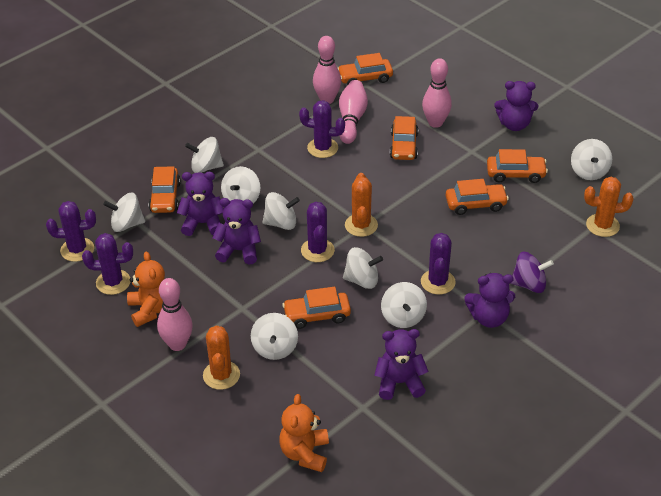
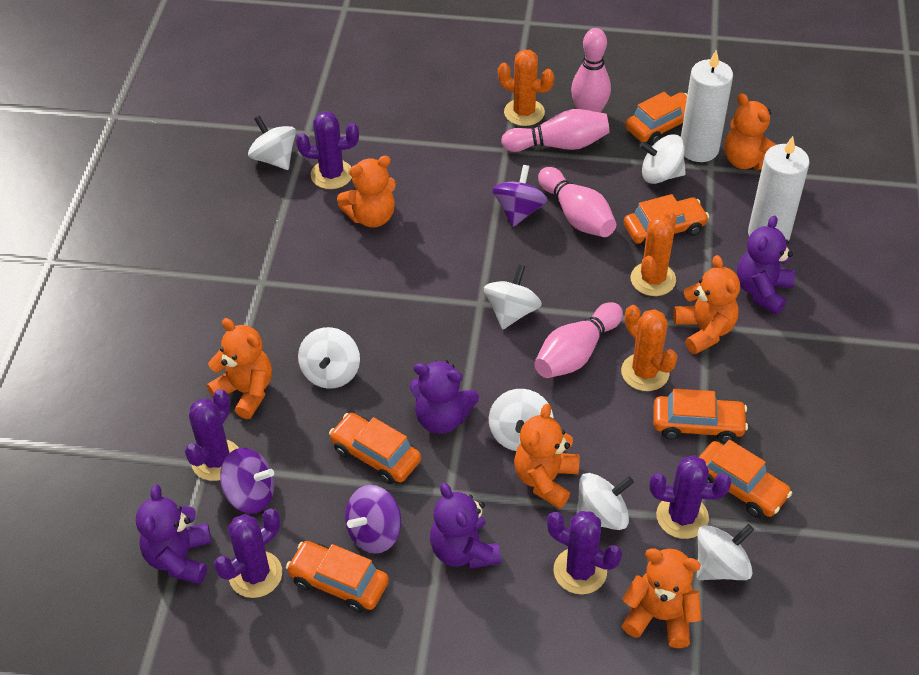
orange teddy bear: [127,251,165,327] [279,394,329,472] = 2 -> [207,318,272,419] [337,156,396,228] [514,404,580,509] [622,548,701,648] [673,255,740,354] [725,93,777,170] = 6
purple spinning top: [511,252,554,293] = 1 -> [220,448,274,514] [345,485,401,554] [492,165,548,227] = 3
purple teddy bear: [177,172,224,236] [212,198,261,264] [374,329,429,400] [464,273,515,328] [494,81,538,131] = 5 -> [136,484,212,584] [410,360,479,434] [430,483,501,569] [737,215,795,315] = 4
white candle: none = 0 -> [681,50,733,162] [748,136,809,241] = 2
white spinning top: [103,193,145,232] [185,137,224,173] [221,166,260,204] [251,313,298,360] [263,192,300,230] [343,247,383,289] [381,282,427,328] [571,139,612,180] = 8 -> [248,116,296,170] [298,327,360,389] [484,264,542,329] [489,389,554,451] [576,473,634,530] [639,134,686,184] [697,524,754,580] = 7

